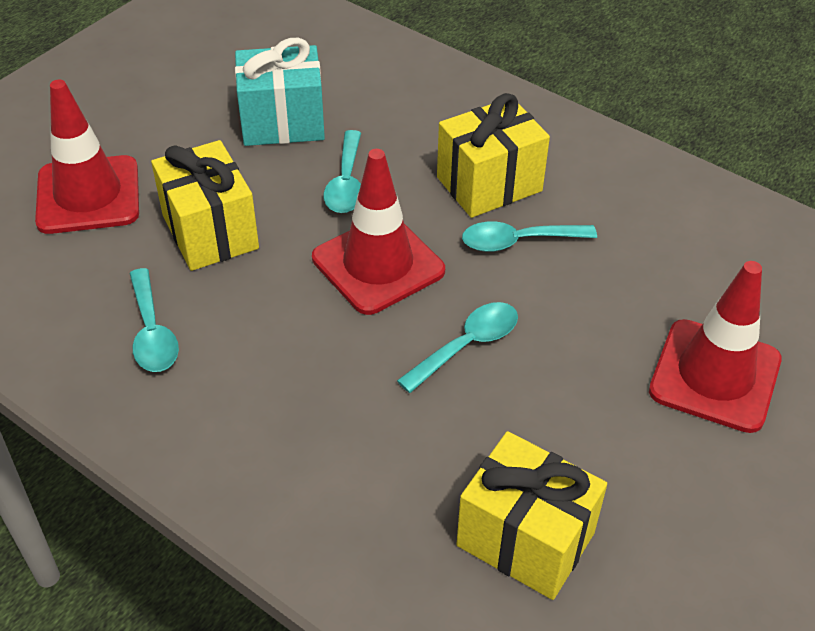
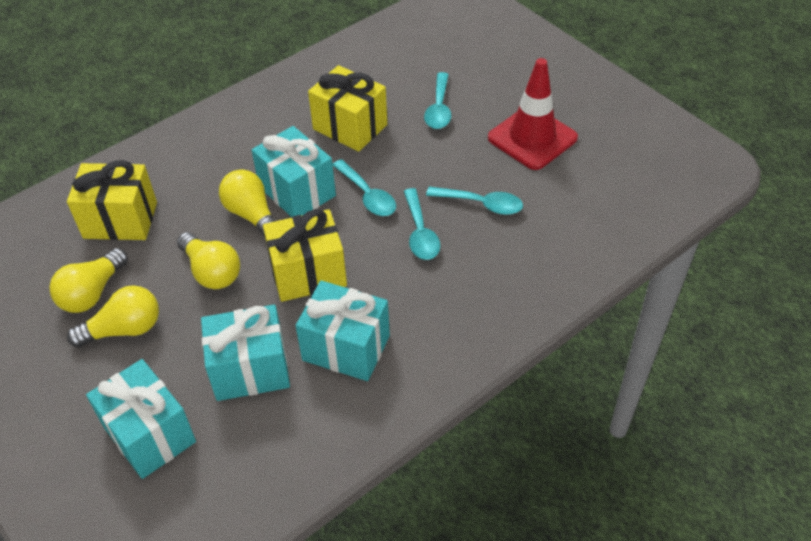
red traffic cone: [35,80,139,234] [312,149,445,315] [649,261,782,433] = 3 -> [488,58,578,170] = 1
turquoise gift: [235,38,325,146] = 1 -> [86,359,196,479] [201,304,290,401] [252,126,336,217] [295,281,390,381] = 4
yellow light bulb: none = 0 -> [49,248,128,313] [67,285,159,348] [177,232,240,289] [219,169,275,237] = 4

